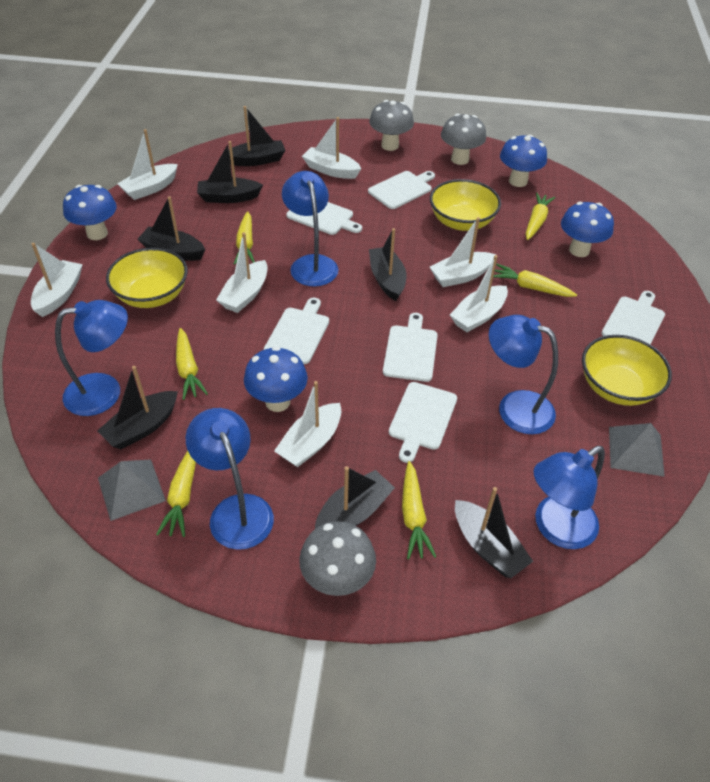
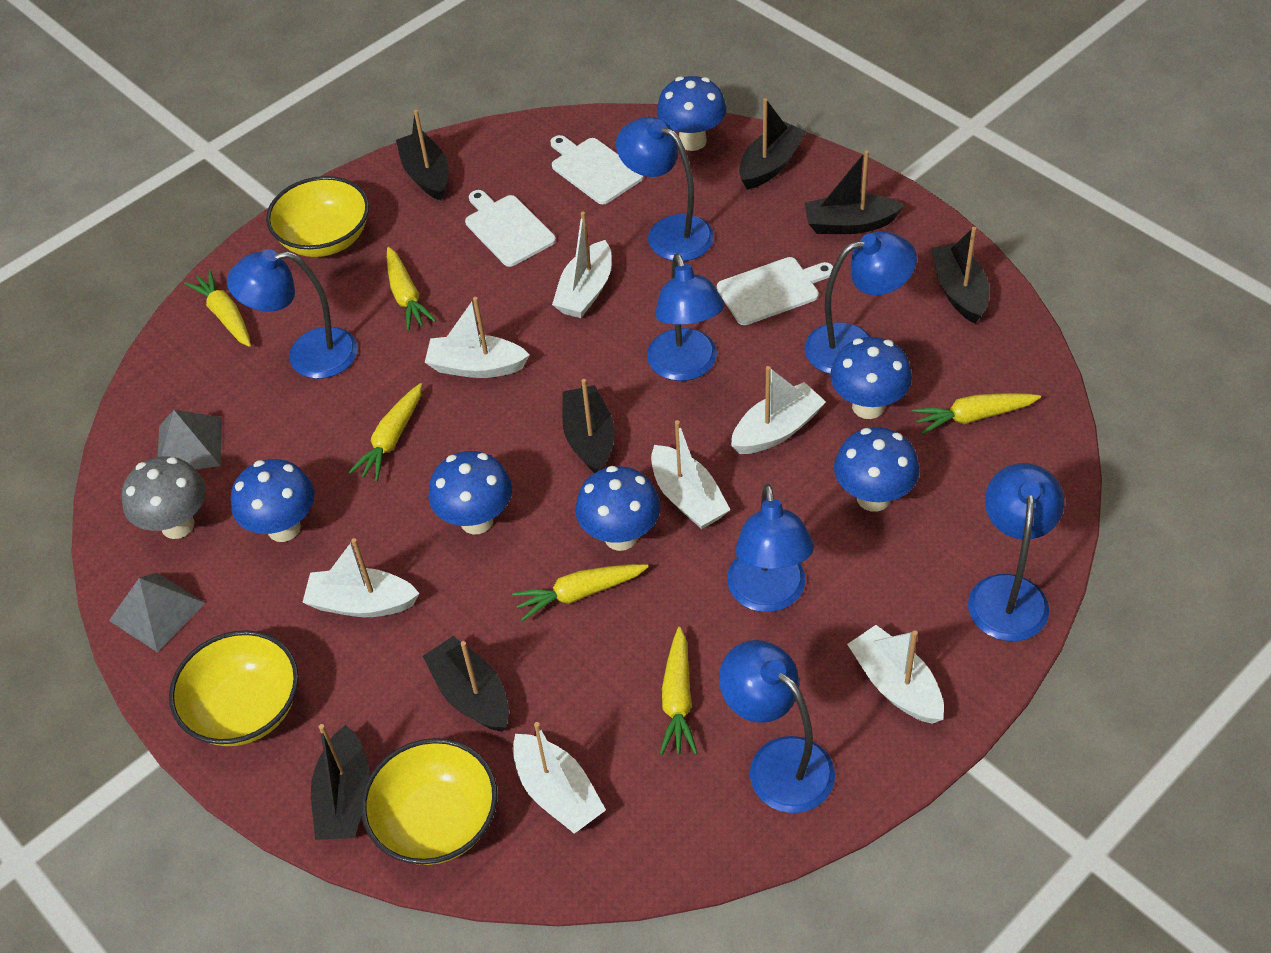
blue lamp: [55,300,128,416] [186,408,274,550] [282,171,338,287] [489,315,558,434] [533,446,605,549] = 5 -> [227,249,358,379] [616,117,714,261] [647,254,724,381] [719,640,835,813] [727,484,814,612] [805,231,917,374] [968,463,1065,641] = 7
blue mushroom: [63,185,117,240] [244,346,308,412] [500,135,547,187] [561,202,614,257] = 4 -> [231,459,315,542] [428,451,512,534] [575,466,660,551] [657,76,727,151] [830,337,912,419] [834,427,919,512] = 6
grey mushroom: [299,521,376,596] [369,100,414,151] [441,113,486,165] = 3 -> [122,457,206,539] = 1
white cutting board: [264,298,329,364] [286,202,362,235] [368,171,435,209] [383,313,438,382] [389,382,457,463] [601,291,665,345] = 6 -> [465,190,556,267] [550,135,644,204] [717,257,833,325] = 3

